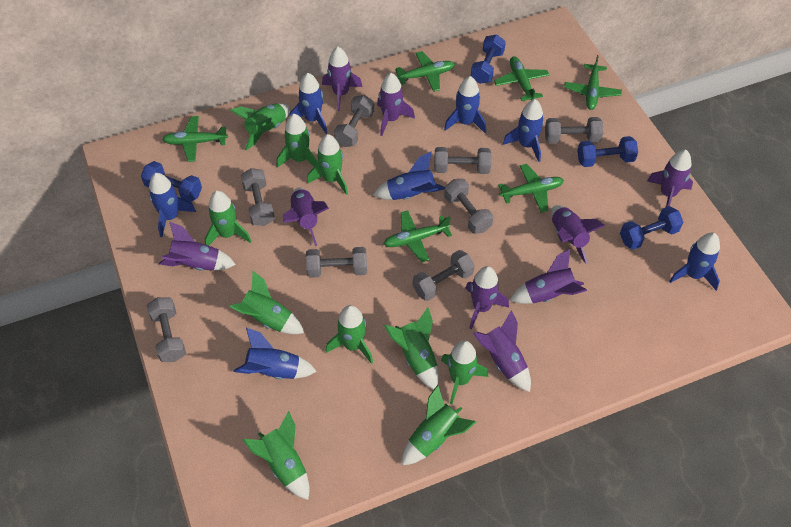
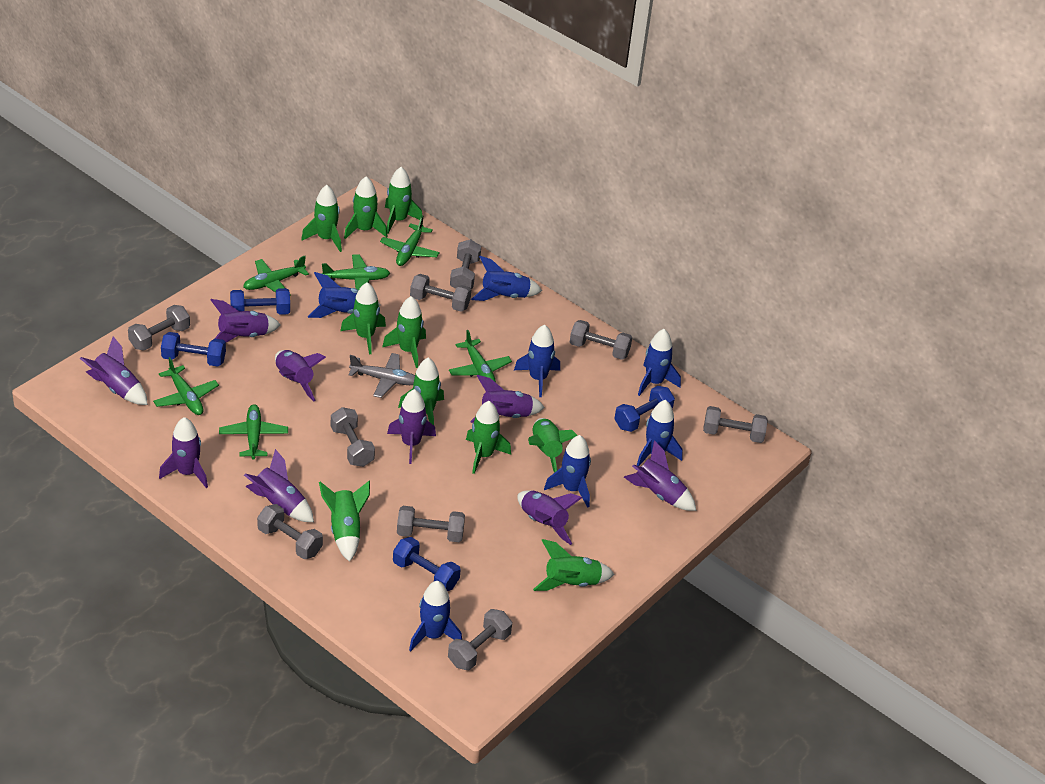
grey dumbbell: [147,297,186,362] [241,168,275,226] [306,247,367,278] [334,95,374,147] [413,250,475,301] [434,147,491,174] [444,179,493,234] [545,117,603,143] = 8 -> [128,305,190,351] [257,504,323,559] [331,407,375,467] [397,506,465,542] [410,274,471,312] [448,609,512,670] [450,239,481,289] [570,320,632,360] [703,406,768,443] = 9
grey plane: none = 0 -> [348,353,415,398] = 1

